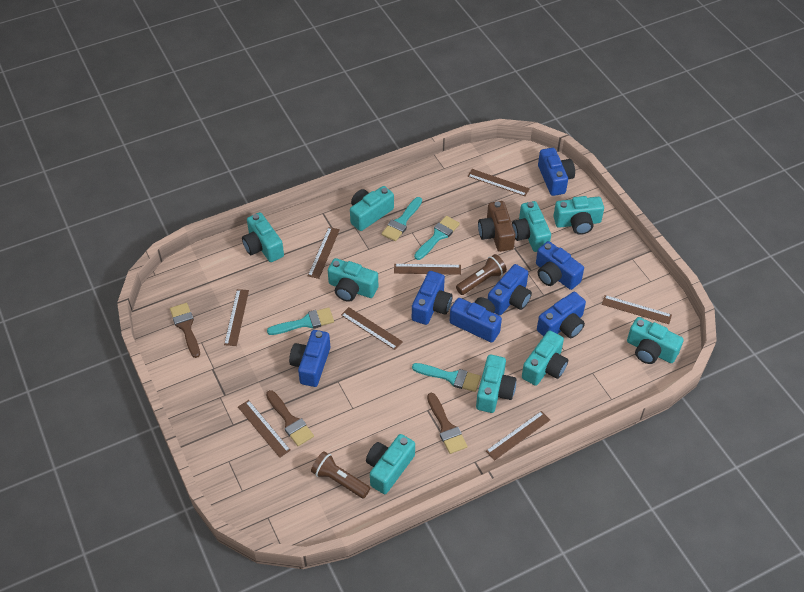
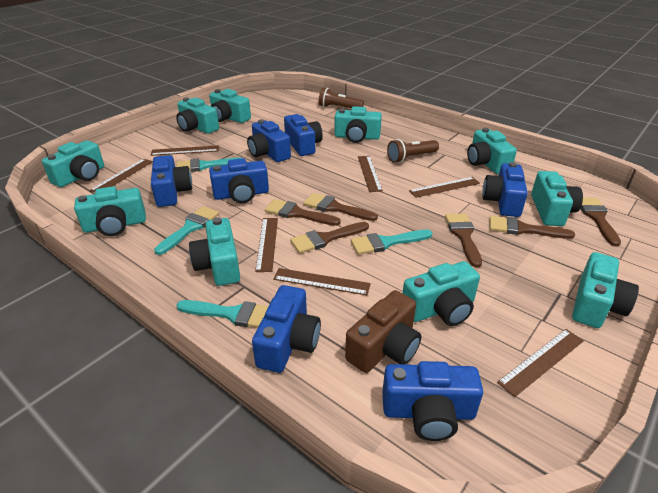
brown brush: [170,303,200,358] [266,390,314,446] [427,393,467,454] = 3 -> [265,199,341,226] [290,222,369,253] [303,193,378,221] [445,213,482,267] [489,216,575,239] [581,198,621,247] = 6
brown ruler: [224,289,249,346] [238,400,291,458] [308,227,340,279] [341,307,403,350] [394,264,461,275] [468,169,530,196] [486,411,550,461] [602,295,672,324] = 8 -> [90,159,153,192] [151,145,219,156] [255,218,278,272] [273,268,371,295] [358,156,383,192] [409,177,480,198] [497,329,584,397] = 7
turquoise camera: [242,212,284,262] [328,258,378,302] [350,186,394,231] [366,434,415,494] [476,355,516,413] [512,201,551,252] [522,330,568,386] [553,196,604,235] [627,317,684,364] = 9 -> [42,140,104,187] [74,186,146,236] [176,98,219,134] [189,217,240,286] [209,89,251,123] [335,106,382,143] [403,261,480,326] [467,128,517,174] [531,171,583,226] [572,252,639,328] = 10

